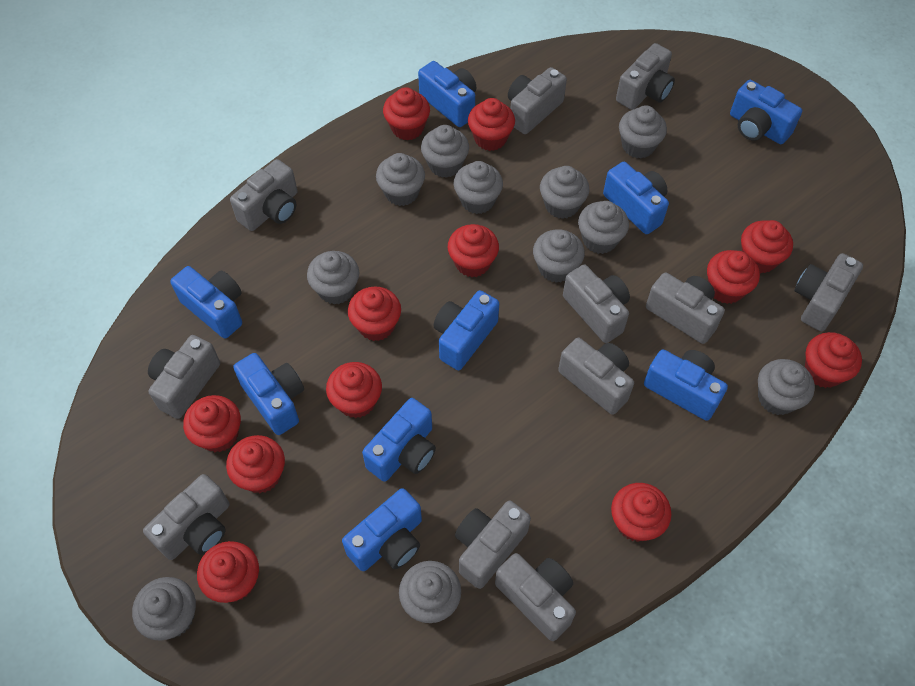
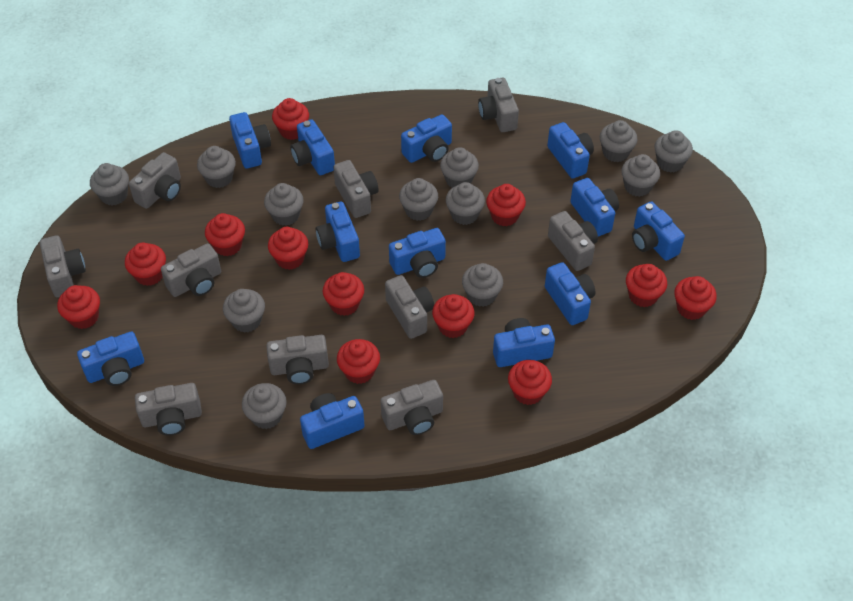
blue camera: [171,266,242,339] [233,353,304,435] [342,488,422,571] [362,398,436,482] [418,61,476,127] [434,290,499,370] [603,162,669,234] [644,349,728,421] [730,80,802,144] = 9 -> [77,331,144,386] [229,112,271,169] [290,119,335,175] [300,393,365,449] [316,201,360,262] [389,228,446,278] [401,114,452,163] [493,318,555,367] [545,262,595,325] [547,122,594,179] [570,178,619,237] [632,201,685,261] = 12
grey camera: [143,474,230,560] [148,335,220,419] [230,159,298,231] [455,501,531,589] [495,553,576,641] [508,67,567,134] [558,338,634,415] [563,265,630,343] [616,43,675,110] [646,272,725,344] [794,253,863,331] = 11 -> [40,235,86,298] [129,152,181,209] [135,383,202,435] [161,243,221,297] [266,335,329,384] [333,160,379,218] [380,380,443,435] [385,275,434,339] [478,78,519,132] [548,211,598,271] = 10
grey cupcake: [132,577,196,641] [307,251,359,305] [376,153,425,206] [399,561,461,623] [421,125,469,178] [453,161,503,214] [533,229,585,283] [540,166,590,219] [578,201,629,254] [619,105,667,158] [758,359,815,415] = 11 -> [90,163,129,206] [197,146,236,188] [223,289,265,333] [242,383,287,429] [264,183,304,226] [399,178,438,221] [440,147,479,188] [446,182,485,225] [462,263,503,307] [600,120,638,162] [621,154,660,197] [655,130,693,173] = 12

